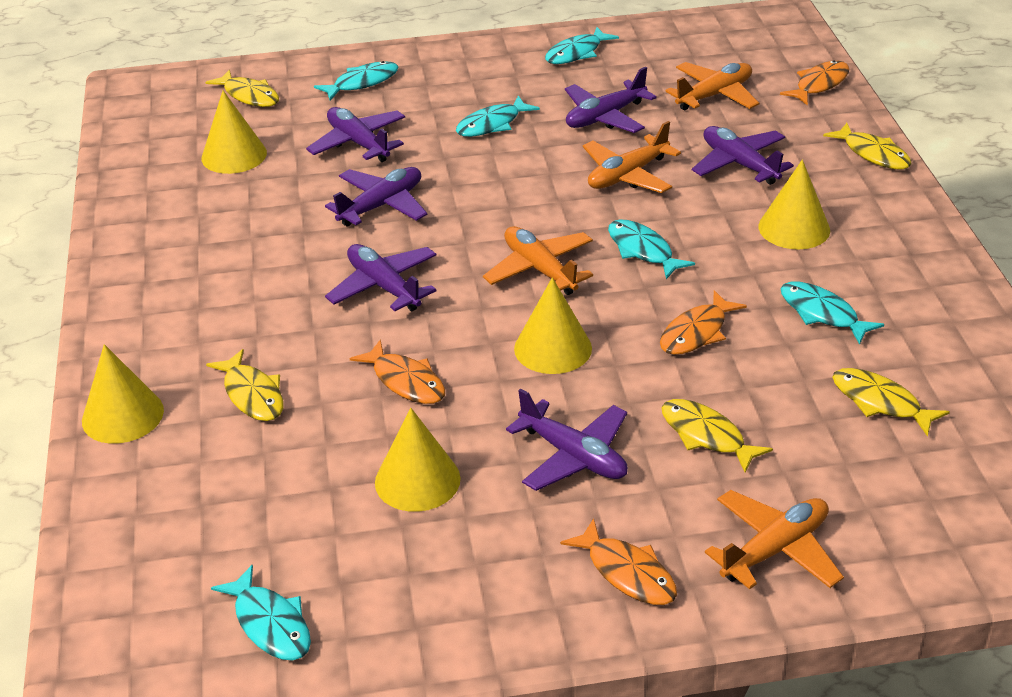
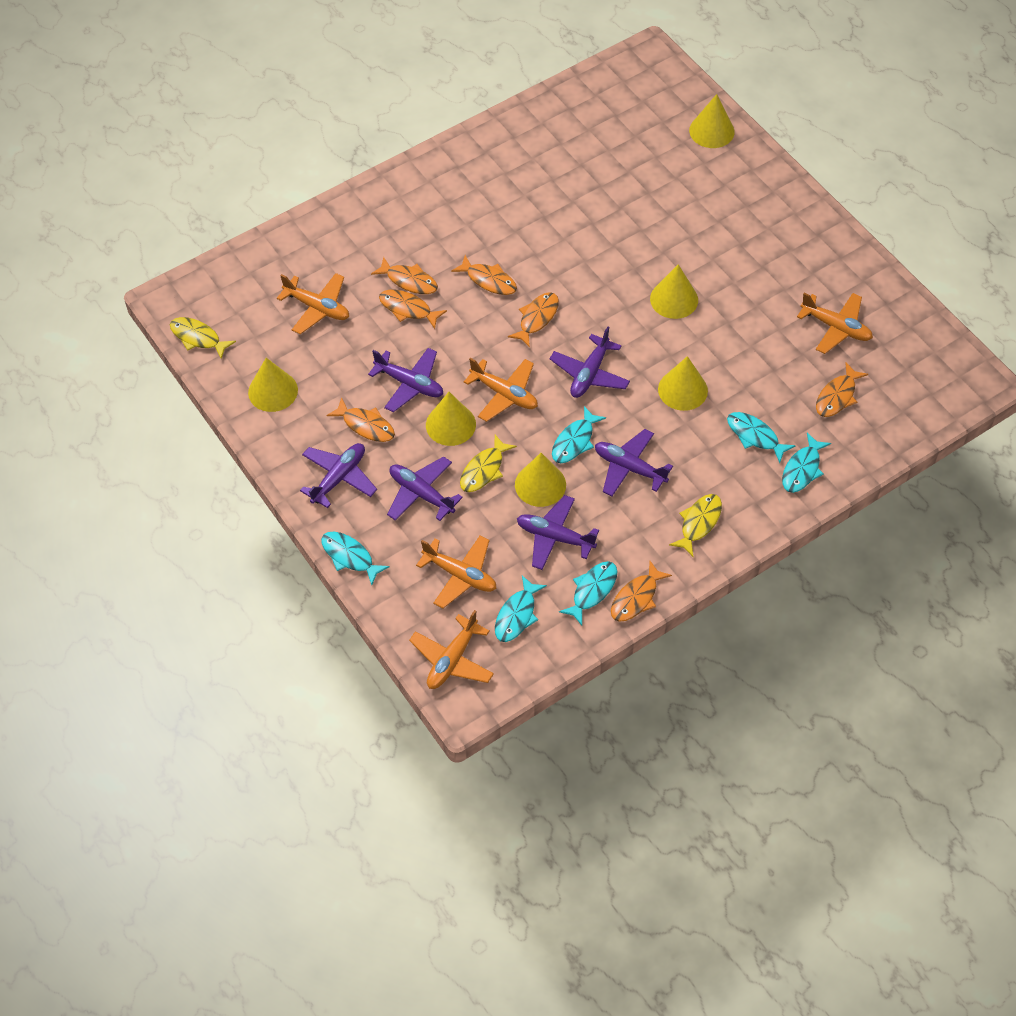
orange fish: [350,339,445,404] [560,518,677,605] [660,290,747,355] [780,60,849,105] = 4 -> [326,397,395,442] [371,257,438,294] [379,290,447,329] [451,255,517,295] [508,292,559,348] [611,561,672,622] [816,362,868,417] = 7
orange plane: [483,226,593,295] [583,121,681,193] [665,62,759,111] [705,490,844,589] = 4 -> [277,273,349,334] [409,610,494,689] [416,536,496,608] [464,358,538,422] [797,293,873,354] = 5
yellow cone: [82,344,164,444] [201,91,267,174] [375,408,461,512] [514,277,592,374] [759,160,830,249] = 5 -> [248,358,298,412] [426,392,476,446] [515,453,566,507] [650,264,698,319] [658,356,708,411] [689,94,735,148] = 6
yellow fish: [205,70,279,107] [206,349,283,421] [661,399,773,473] [823,123,911,170] [832,368,950,437] = 5 -> [170,317,236,359] [460,435,517,492] [669,494,722,557] = 3

